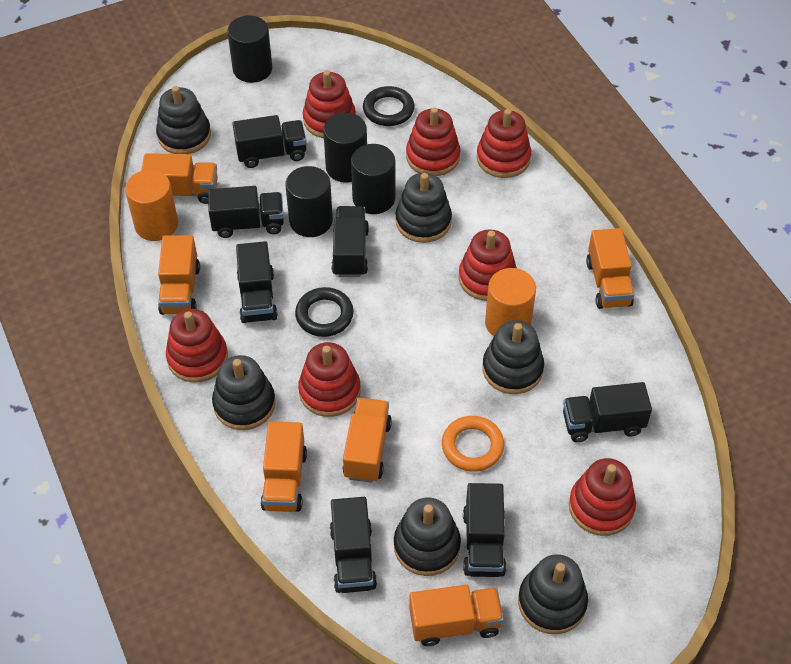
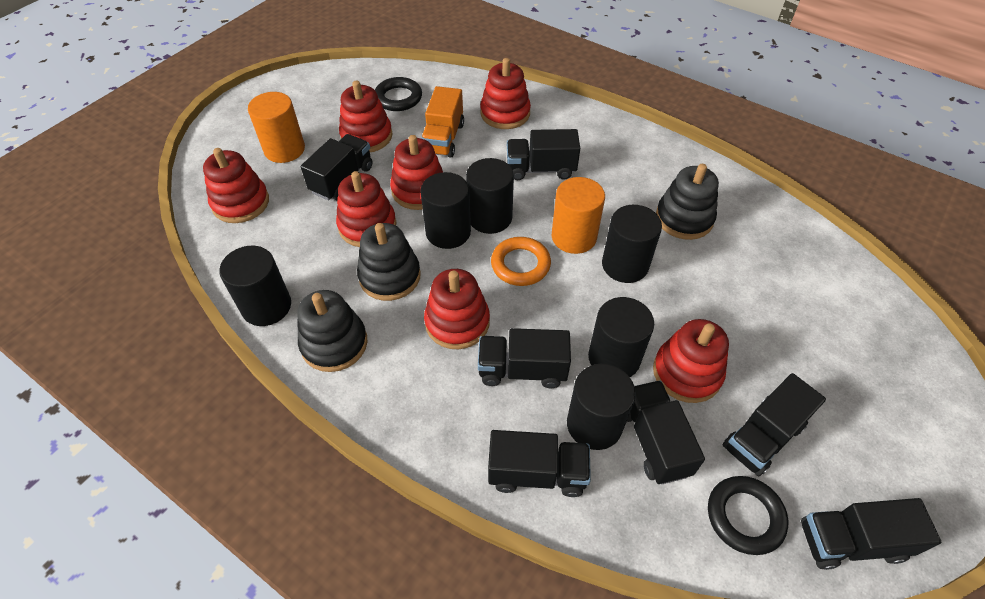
black cylinder: [227,15,272,83] [285,166,333,237] [323,113,367,183] [351,144,395,214] = 4 -> [219,246,291,326] [420,172,471,249] [466,158,514,234] [567,364,636,450] [588,297,654,377] [602,205,662,283] = 6
black stacking toy: [156,86,211,154] [212,355,276,430] [394,497,461,576] [395,173,452,243] [482,320,544,394] [518,554,588,634] = 6 -> [297,290,367,372] [357,223,421,301] [656,164,719,240] = 3
orange truck: [141,153,218,204] [158,235,200,315] [261,421,307,512] [342,398,392,483] [409,585,504,646] [586,228,634,309] = 6 -> [421,86,464,158] = 1

